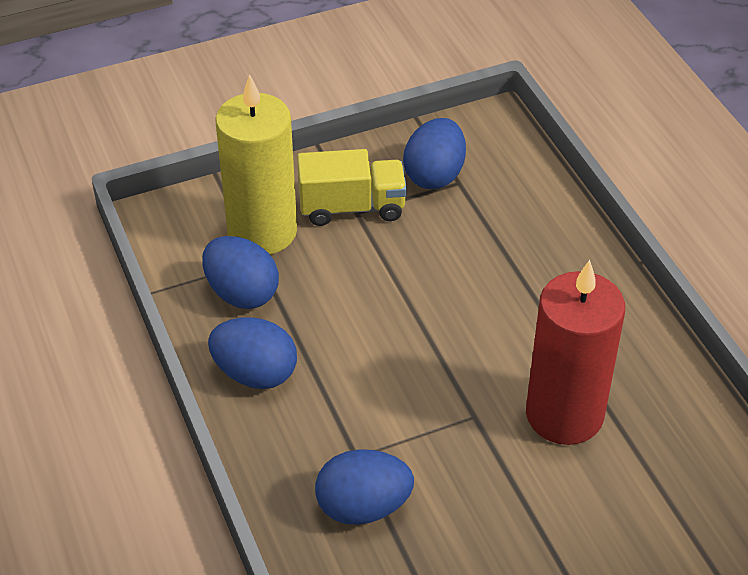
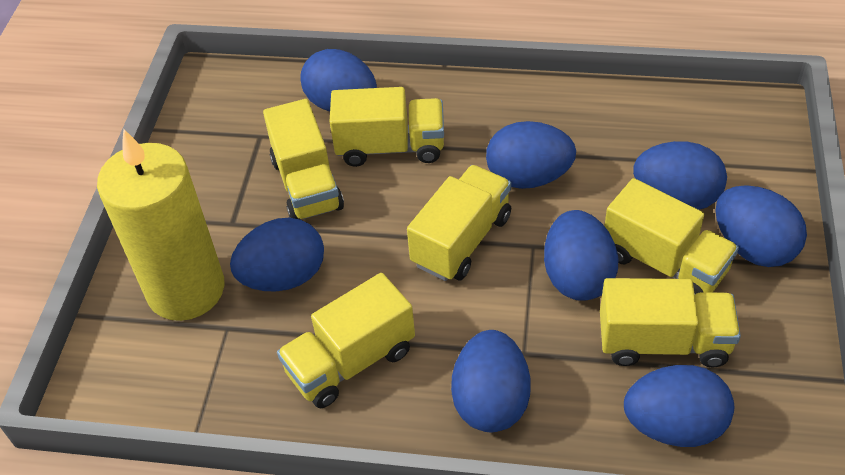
blue egg: [202,236,279,309] [208,317,297,389] [315,449,414,525] [403,118,466,189] = 4 -> [230,218,324,291] [300,49,377,112] [451,330,530,432] [486,121,576,189] [544,210,619,301] [624,365,734,447] [633,141,727,210] [715,185,807,267] = 8
red candle: [526,260,625,445] = 1 -> none = 0
yellow truck: [297,149,407,226] = 1 -> [263,99,344,219] [277,273,415,408] [330,87,444,167] [407,165,511,281] [600,278,741,367] [605,178,739,295] = 6

